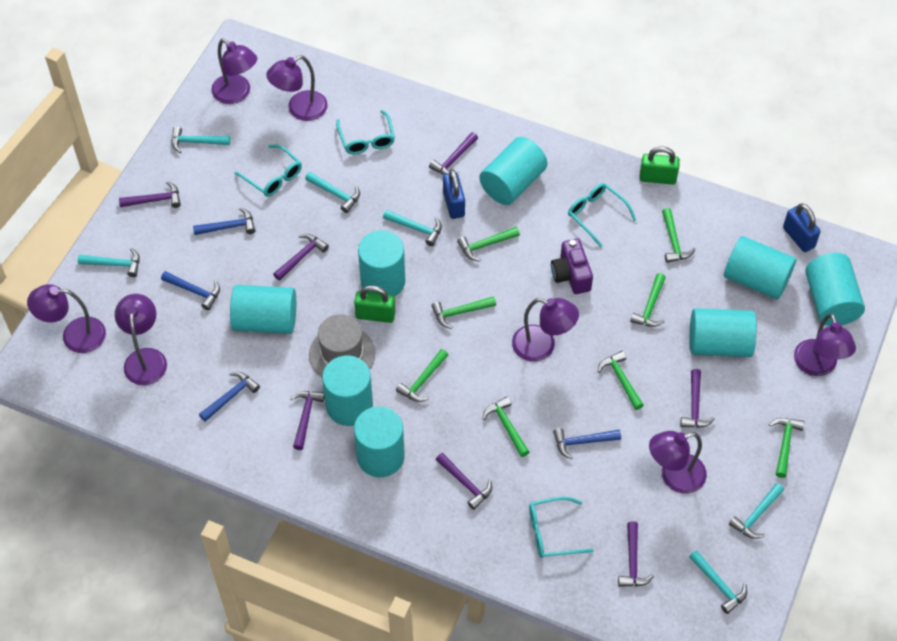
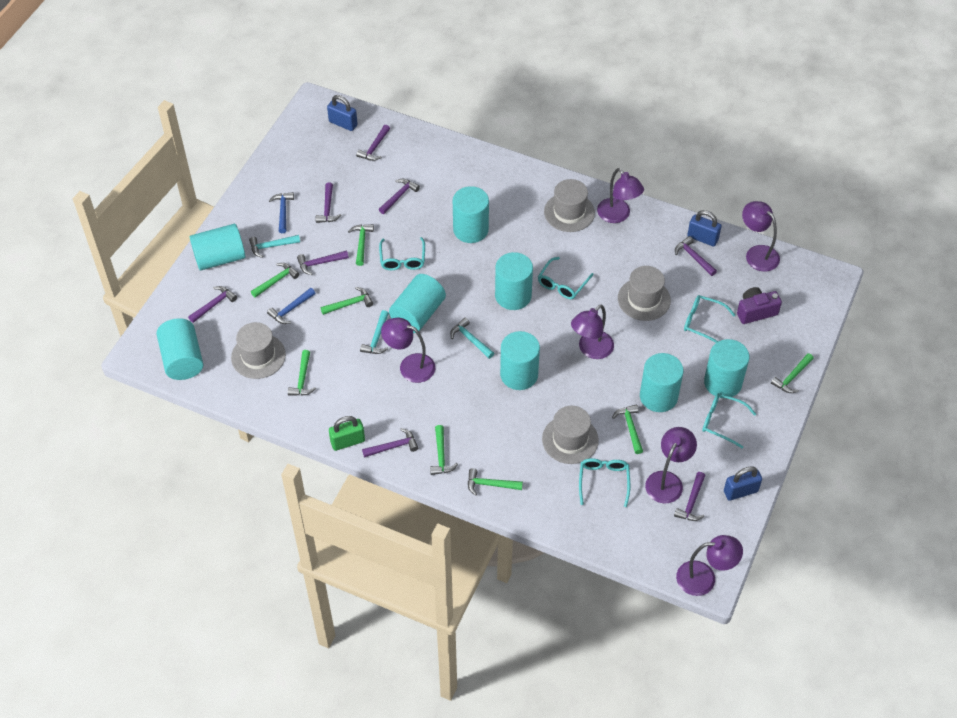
blue hammer: [161,271,220,310] [193,208,256,235] [199,372,260,422] [553,428,621,460] = 4 -> [267,288,315,324] [269,192,294,233] = 2
blue padlock: [443,169,465,219] [783,203,821,252] = 2 -> [327,95,358,131] [687,210,721,246] [724,466,762,501] = 3
green padlock: [354,285,395,323] [639,146,680,185] = 2 -> [329,416,365,451] = 1
grey hat: [309,314,375,377] = 1 -> [231,322,286,379] [542,406,599,464] [544,179,595,232] [618,266,671,321] = 4
purple hammer: [119,181,181,208] [273,234,329,280] [290,391,325,450] [429,132,478,175] [436,453,492,510] [618,521,654,587] [680,369,715,428] = 7 -> [188,286,237,323] [297,250,349,275] [316,183,341,223] [356,125,390,161] [362,428,418,458] [379,179,420,214] [674,472,705,521] [675,236,717,276] = 8
purple lamp: [27,284,106,353] [115,294,167,385] [211,39,257,104] [266,55,328,121] [512,298,579,362] [649,431,707,494] [794,313,856,376] = 7 -> [381,318,435,383] [571,305,614,359] [597,168,644,223] [645,427,697,504] [676,535,743,596] [742,201,780,272] = 6
turquoise glasses: [235,144,302,197] [336,110,395,155] [529,497,594,558] [568,183,636,247] = 4 -> [379,237,425,270] [538,257,594,299] [579,458,630,507] [684,295,735,343] [702,393,756,448] = 5
turquoise hammer: [78,248,140,277] [172,126,230,153] [305,172,360,213] [383,210,442,246] [689,550,747,614] [729,483,784,539] = 6 -> [249,235,300,258] [360,310,389,354] [450,318,494,359] = 3

